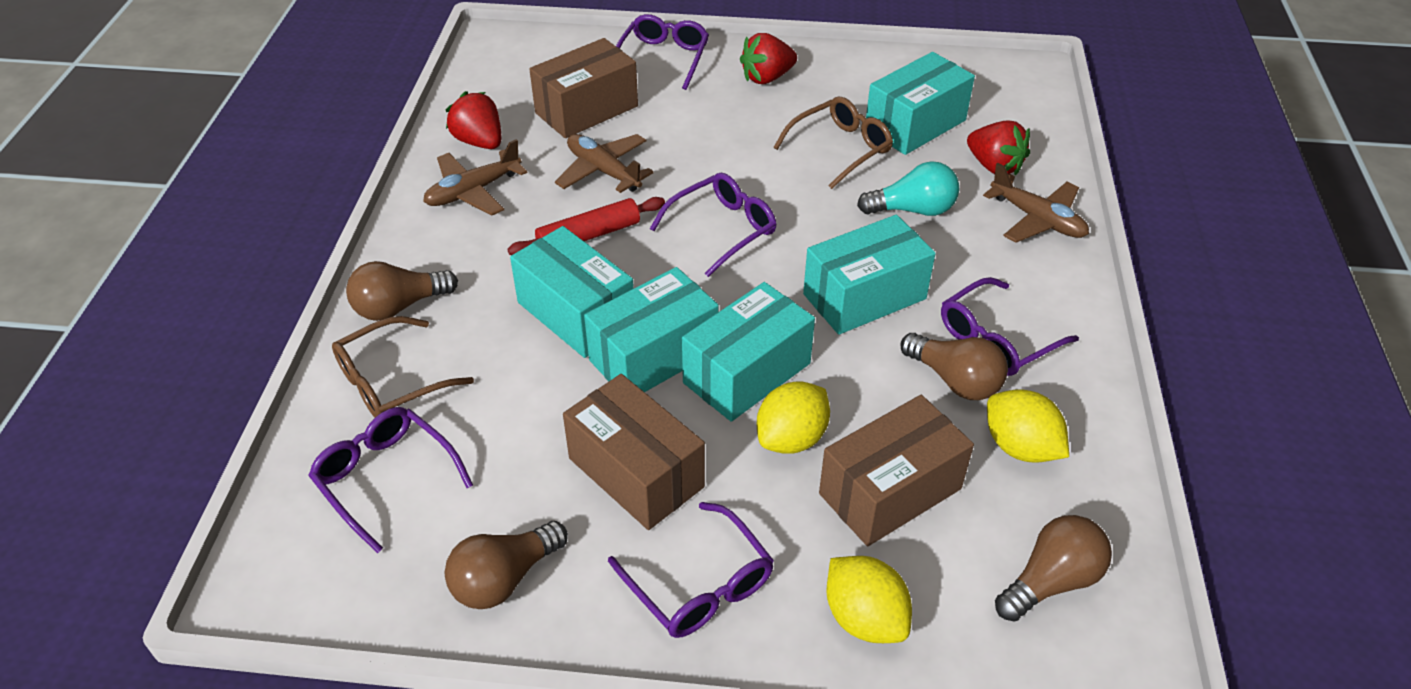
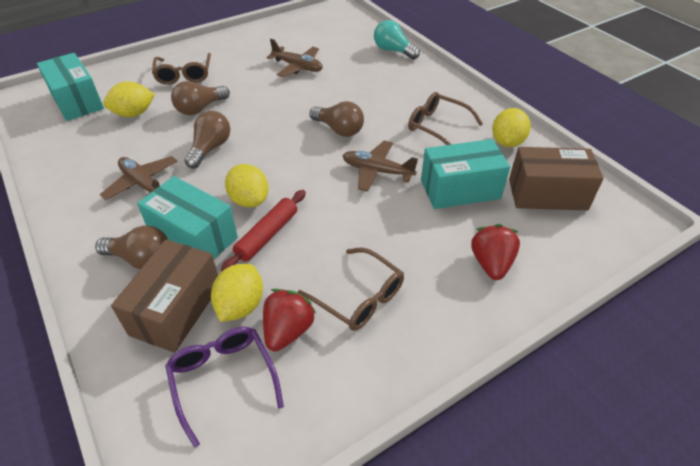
brown box: [529,38,638,138] [563,374,705,530] [819,395,974,546] = 3 -> [111,239,218,353] [509,147,604,211] = 2
brown glasses: [332,316,474,418] [773,97,893,189] = 2 -> [152,53,211,85] [298,248,404,331] [408,92,483,145] = 3
purple glasses: [308,407,473,553] [608,502,774,638] [616,14,709,90] [650,173,776,277] [941,277,1079,376] = 5 -> [165,327,284,448] = 1
red strawberry: [446,91,501,149] [740,33,797,84] [967,120,1030,176] = 3 -> [263,289,316,351] [471,224,520,280] = 2
turquoise box: [510,226,634,358] [584,267,719,392] [682,282,815,422] [803,215,936,335] [866,52,975,155] = 5 -> [37,53,104,121] [137,176,238,260] [421,139,510,209] = 3
yellow lemon: [757,381,830,454] [826,556,912,643] [987,389,1069,462] = 3 -> [103,82,155,117] [211,264,263,322] [225,164,269,208] [492,108,531,147] = 4

